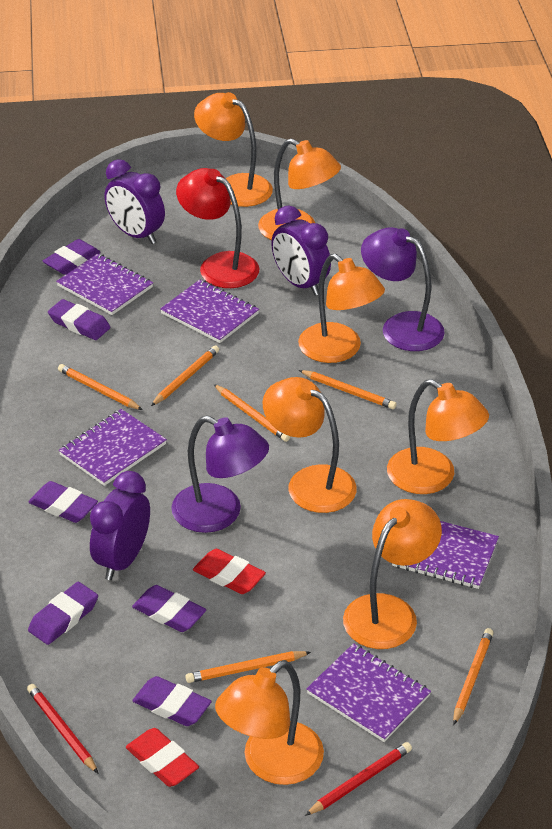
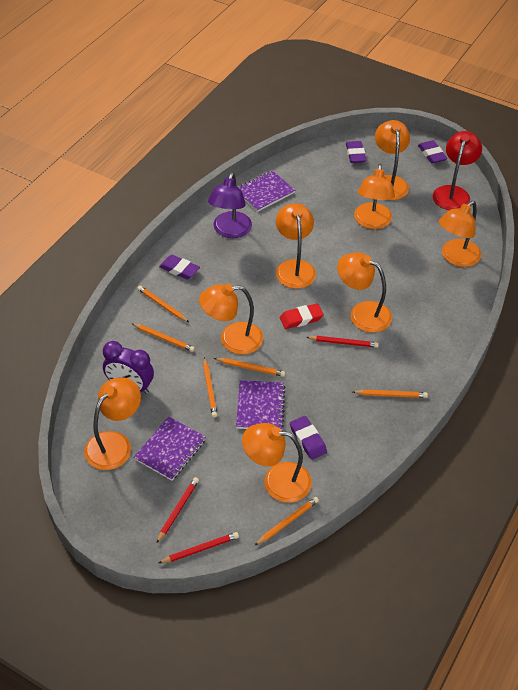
orange lamp: [194,92,273,207] [215,660,324,785] [258,138,341,240] [263,377,357,513] [298,254,385,363] [343,499,442,649] [387,379,489,494] = 7 -> [84,377,141,470] [199,284,263,354] [242,423,312,503] [276,203,316,289] [337,252,392,333] [354,164,395,229] [375,120,410,200] [439,201,481,267] = 8
purple clock: [90,471,150,580] [105,159,165,244] [271,206,331,296] = 3 -> [103,341,154,394] = 1
purple eraser: [28,582,98,645] [29,481,98,523] [43,239,101,275] [48,299,110,340] [132,585,206,632] [132,676,212,726] = 6 -> [159,255,200,279] [290,416,327,460] [346,141,366,163] [418,140,447,164] = 4
purple lamp: [171,416,269,533] [361,227,445,351] = 2 -> [208,172,252,238] = 1
purple notebook: [56,254,153,315] [59,409,167,486] [160,280,259,343] [306,643,431,742] [392,521,499,589] = 5 -> [134,416,206,481] [236,380,285,431] [238,170,295,212] = 3
red eraser: [126,728,199,787] [193,549,266,594] = 2 -> [280,303,324,329] = 1
red pencil: [27,684,99,774] [305,742,412,816] = 2 -> [157,477,199,543] [159,532,239,563] [306,336,379,348] = 3

